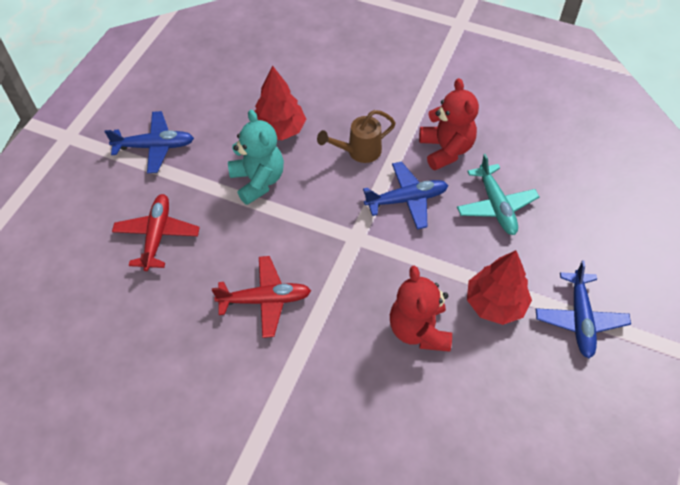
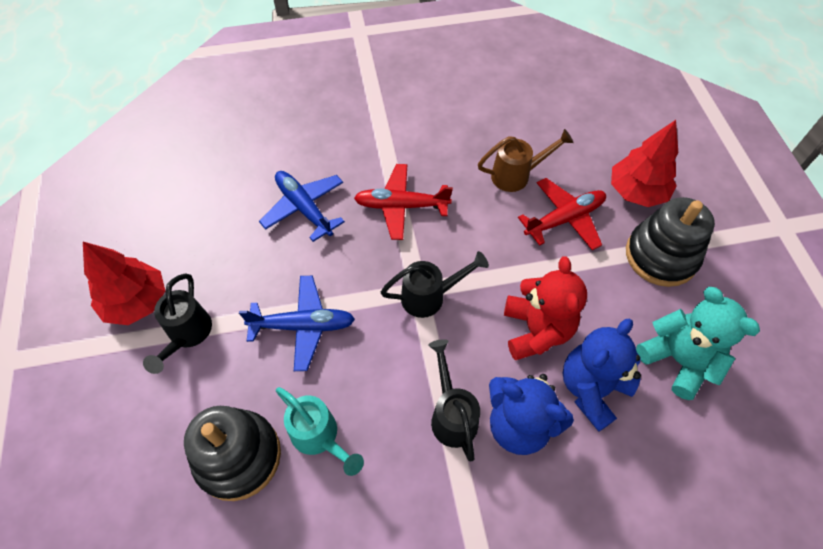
black stacking toy: none = 0 -> [184,406,281,501] [626,197,715,287] = 2
black watering can: none = 0 -> [143,274,212,374] [381,251,489,318] [428,339,480,461] = 3
blue plane: [105,111,194,173] [363,161,448,230] [536,260,631,358] = 3 -> [239,276,355,371] [259,171,345,242] = 2
blue teddy bear: none = 0 -> [489,374,574,455] [563,318,641,432] = 2
red teddy bear: [390,266,452,352] [419,78,479,170] = 2 -> [504,256,587,360] = 1
turquoise plane: [457,154,539,235] = 1 -> none = 0
turquoise watering can: none = 0 -> [276,387,364,476] = 1

